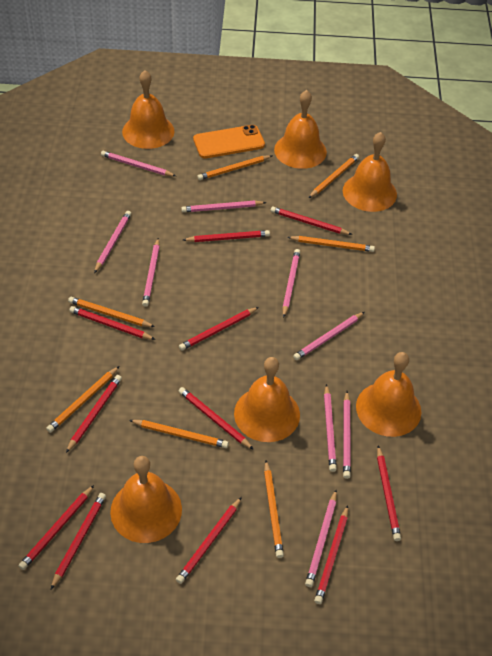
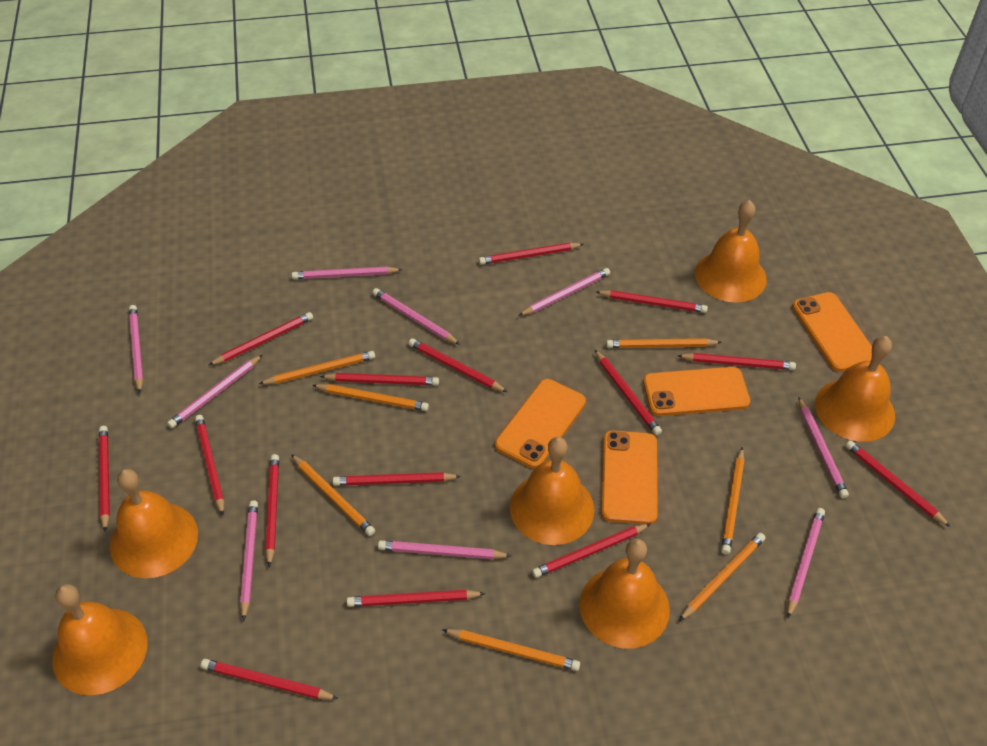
orange phone: [193,125,265,159] = 1 -> [495,379,586,468] [601,430,658,524] [643,367,750,416] [792,292,872,372] = 4
red pencil: [19,485,94,570] [51,493,106,589] [66,375,122,453] [69,306,156,340] [176,497,242,584] [179,307,259,350] [179,387,254,450] [183,230,270,242] [271,207,352,235] [314,505,348,604] [377,446,401,541] = 11 -> [99,426,110,532] [195,415,224,515] [201,659,339,699] [208,312,313,366] [265,454,279,567] [320,373,439,385] [332,472,461,486] [347,590,485,607] [408,338,507,392] [479,243,584,265] [532,524,650,578] [595,350,662,435] [596,290,708,313] [677,353,796,370] [846,440,951,527] = 15

